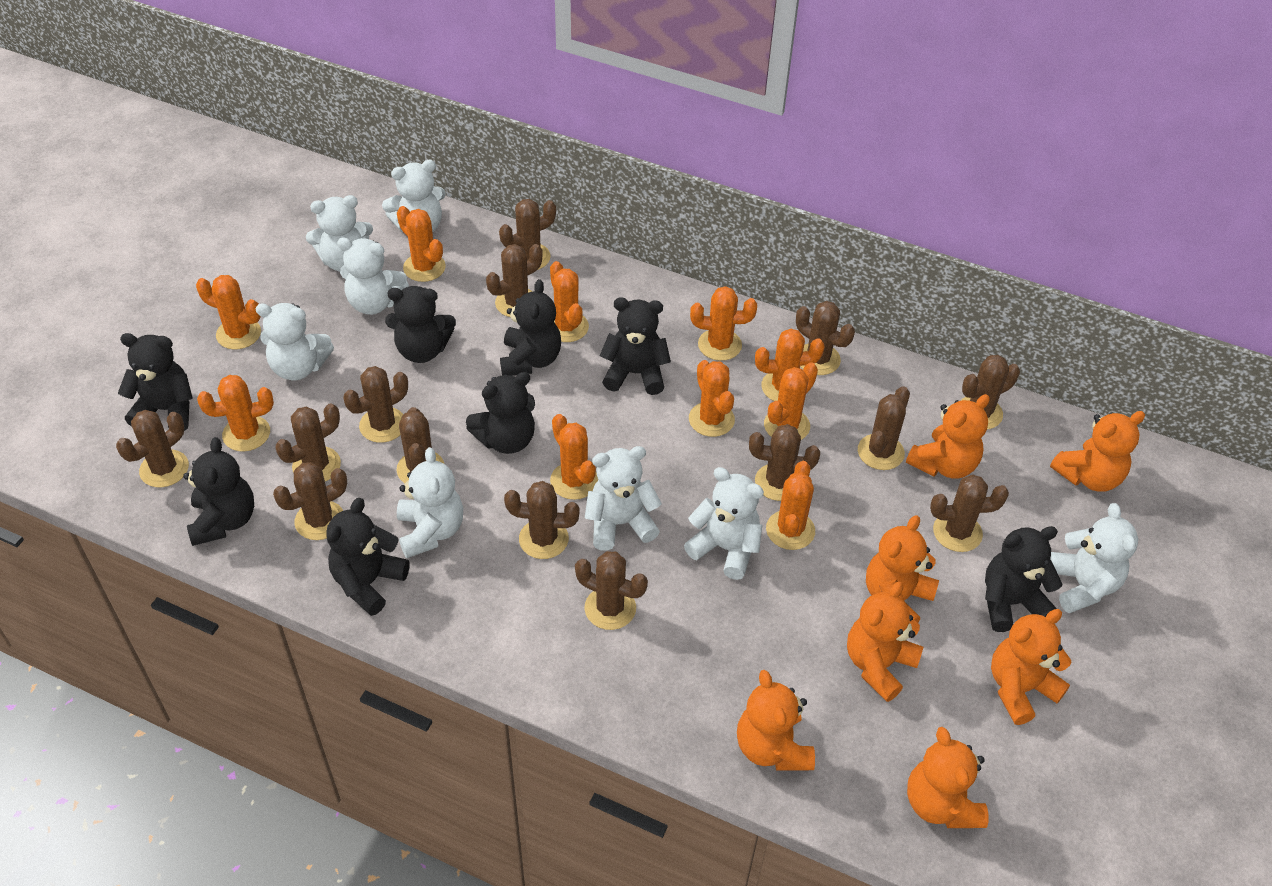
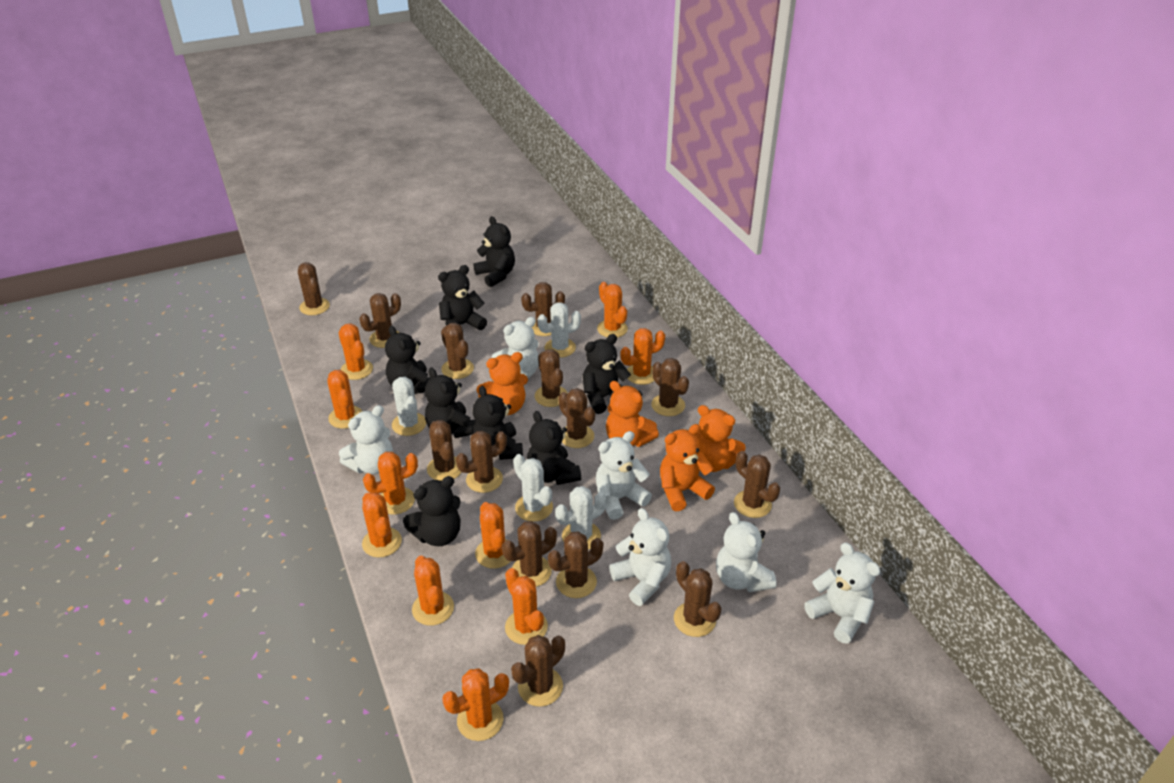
orange teddy bear: [737,670,815,771] [847,582,923,702] [866,515,939,622] [906,394,990,479] [907,727,989,828] [991,609,1071,725] [1050,411,1145,492] = 7 -> [477,352,528,415] [606,381,659,447] [660,424,715,511] [696,405,746,472] = 4
white cactus: none = 0 -> [392,377,426,436] [513,454,553,522] [537,302,581,358] [555,486,606,550] = 4
white teddy bear: [255,303,334,380] [306,195,373,272] [337,238,409,315] [382,160,446,232] [397,447,463,558] [585,446,662,551] [684,467,764,580] [1050,503,1138,613] = 8 -> [339,405,393,474] [492,317,539,378] [596,431,652,520] [609,508,671,606] [716,512,776,592] [804,542,881,643] = 6

